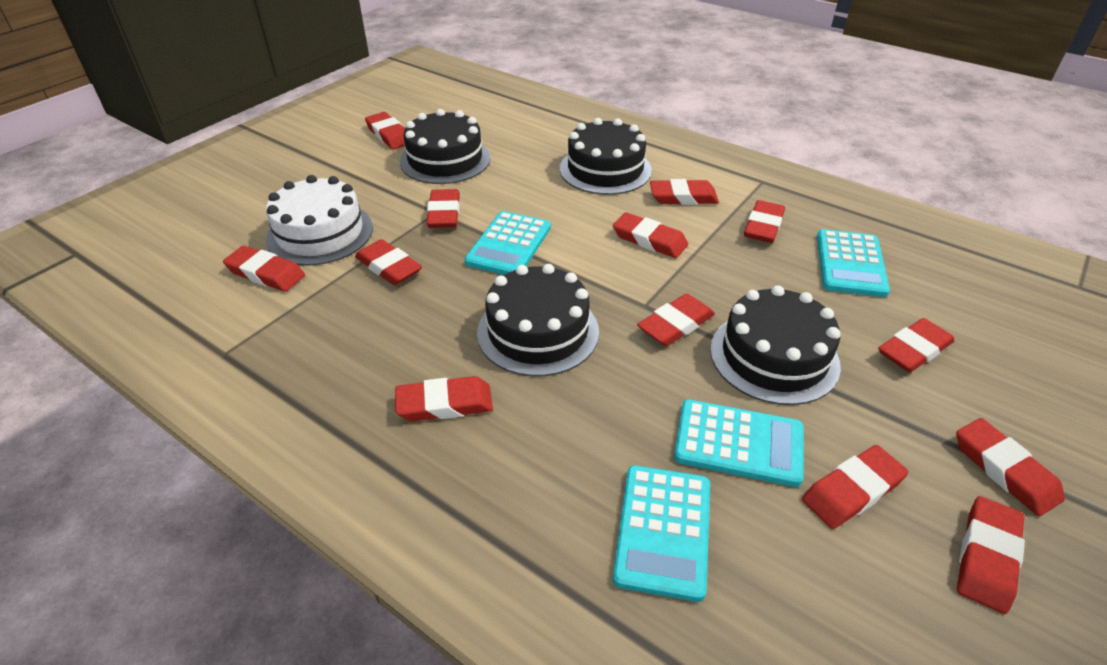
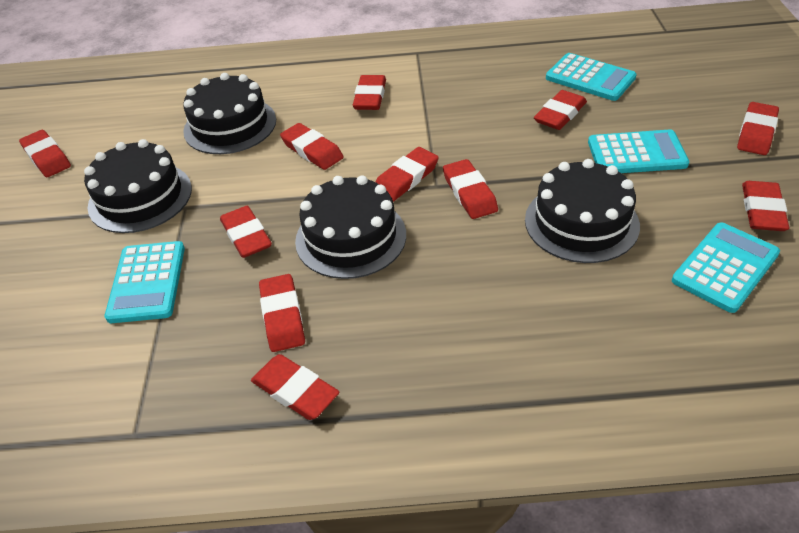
red eraser: [223,246,305,292] [355,239,422,285] [365,112,405,150] [395,376,493,421] [426,189,460,228] [613,212,688,258] [637,294,715,346] [650,179,719,205] [744,200,785,243] [802,445,908,529] [878,318,954,372] [956,418,1065,516] [957,496,1025,614] = 13 -> [19,130,71,177] [220,206,272,258] [251,354,340,420] [259,274,305,352] [280,123,344,170] [353,75,386,110] [376,147,439,202] [443,159,498,219] [534,90,587,130] [737,102,779,155] [742,181,789,231] = 11
white cake: [266,175,373,266] = 1 -> none = 0

